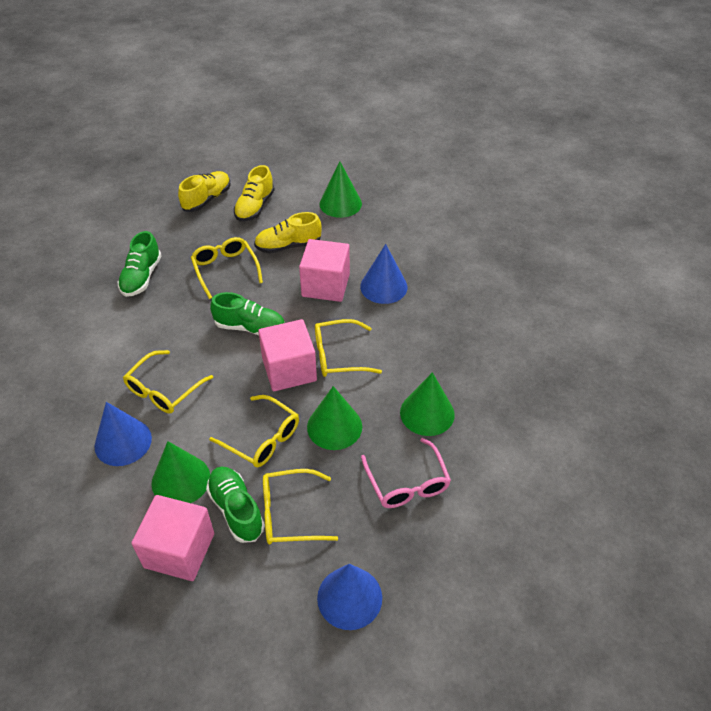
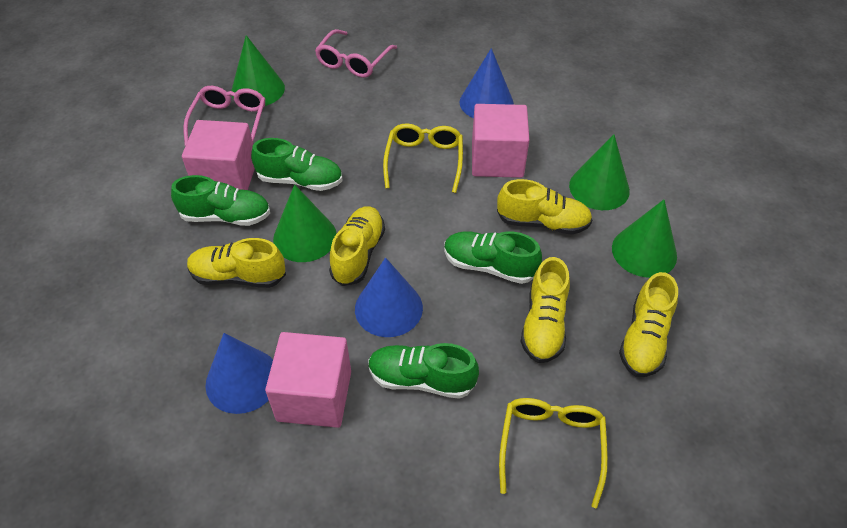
green shoe: [118,231,161,297] [206,466,265,543] [210,292,285,335] = 3 -> [171,175,270,226] [251,138,343,191] [368,343,479,399] [444,231,542,284] = 4
pink glasses: [361,438,451,508] = 1 -> [183,86,265,146] [315,29,397,78] = 2
yellow glasses: [123,350,213,413] [191,237,263,299] [209,395,299,467] [263,469,338,544] [315,319,382,377] = 5 -> [383,124,463,193] [499,398,608,508] = 2
yellow shoe: [178,171,230,212] [234,165,275,222] [254,212,322,254] = 3 -> [187,238,286,288] [329,206,385,286] [497,179,592,235] [520,257,570,363] [619,272,678,377] = 5

